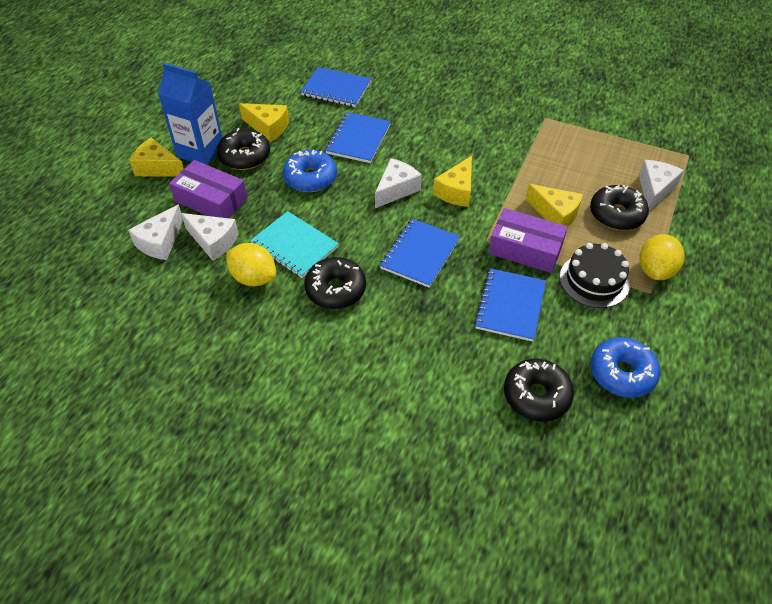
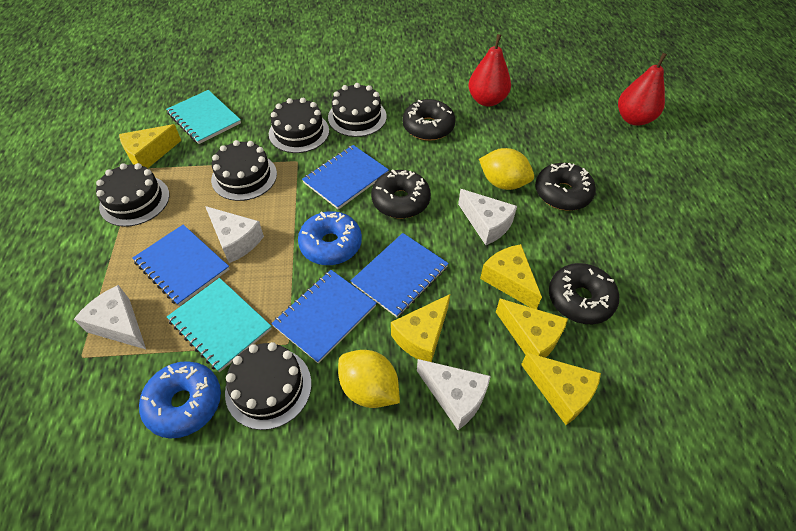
black cake: [560,243,630,308] = 1 -> [96,163,169,227] [211,140,277,201] [225,342,312,430] [269,98,329,153] [328,83,387,137] = 5
blue carton: [158,63,222,165] = 1 -> none = 0
purple box: [169,160,247,218] [489,208,568,273] = 2 -> none = 0
red pear: none = 0 -> [468,34,511,106] [618,53,667,126] = 2
turquoise notebook: [250,211,339,278] = 1 -> [166,90,241,144] [167,278,272,372] = 2
yellow cheese: [129,137,184,177] [239,103,289,142] [433,156,472,207] [526,184,583,226] = 4 -> [119,124,181,168] [391,294,450,362] [480,244,542,309] [496,299,568,358] [521,353,601,425] = 5

